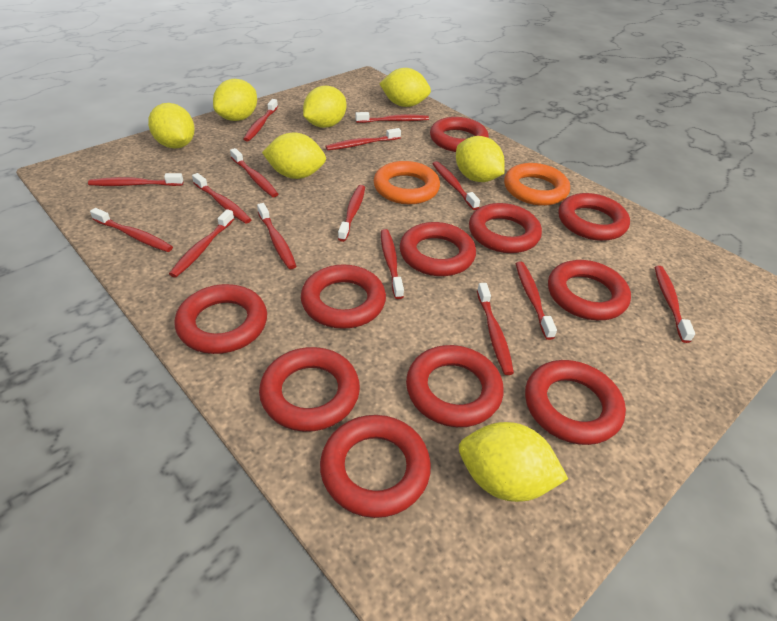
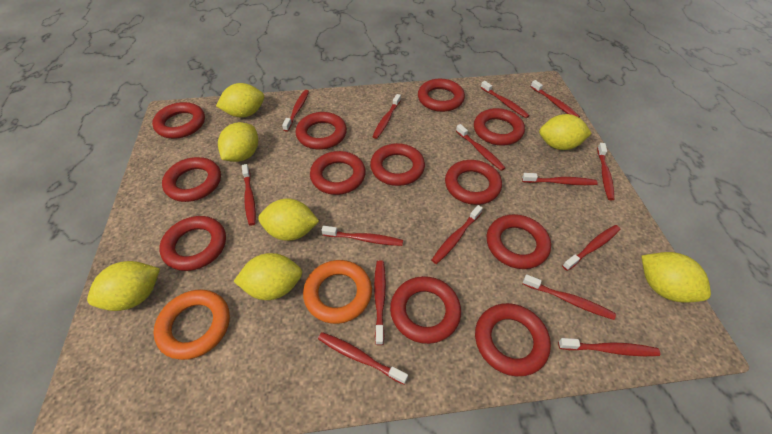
red ring: [174,284,267,354] [259,347,360,432] [301,264,386,329] [320,415,431,518] [400,222,476,276] [406,345,504,427] [430,117,489,152] [469,203,542,253] [525,360,626,445] [548,260,631,320] [559,193,630,241] = 11 -> [152,102,205,139] [159,216,226,271] [162,157,221,202] [296,112,347,150] [310,151,366,195] [370,143,425,186] [390,276,461,344] [418,79,465,112] [445,160,502,205] [474,108,525,145] [475,303,551,376] [487,214,551,269] = 12

